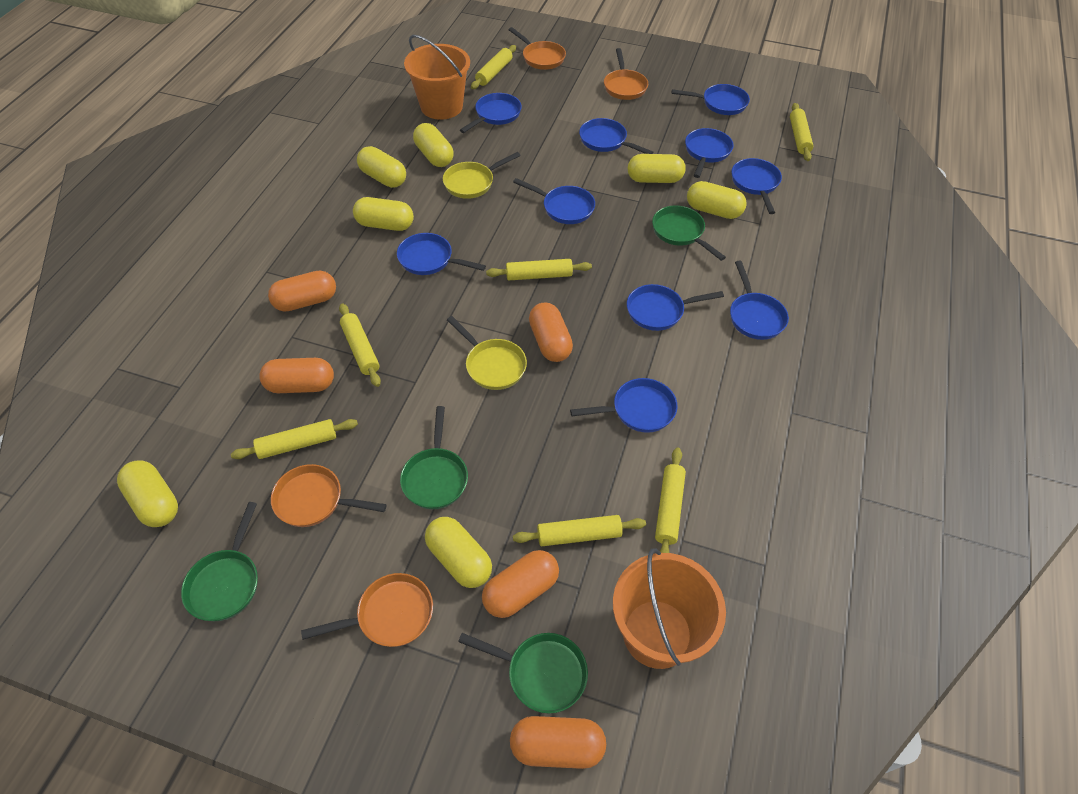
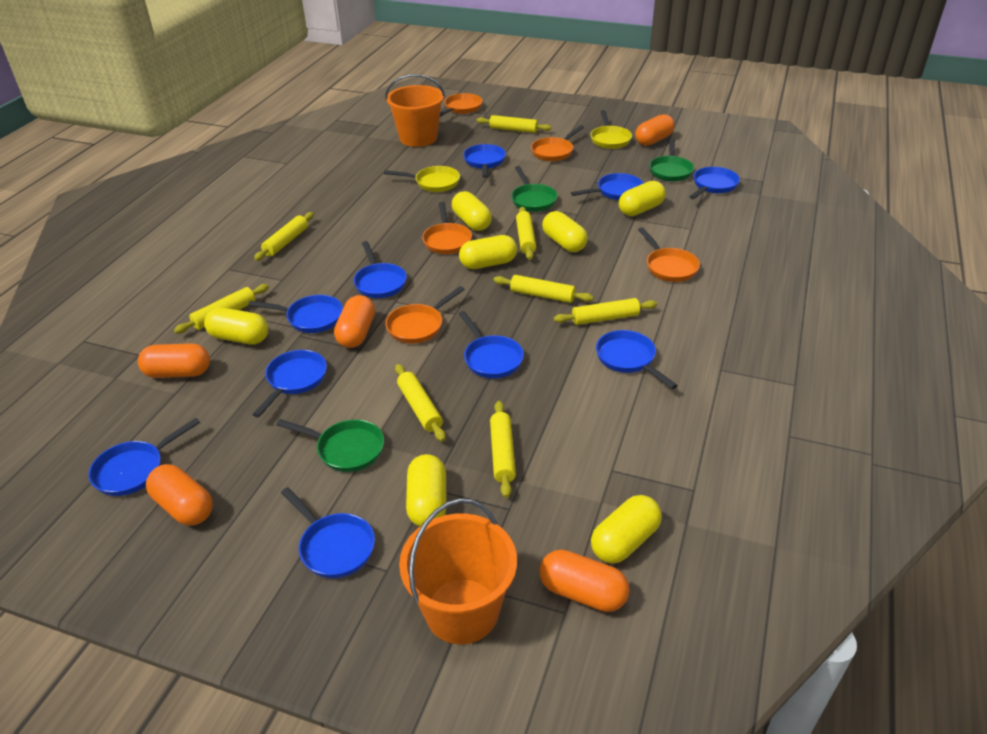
green pan: [181,502,258,621] [400,406,468,509] [458,633,588,713] [652,206,726,261] = 4 -> [276,419,384,472] [511,166,558,212] [649,138,694,182] = 3
orange pan: [271,464,387,527] [301,573,433,647] [509,27,566,70] [604,48,648,100] = 4 -> [385,286,465,344] [422,202,472,254] [440,93,483,117] [531,125,584,161] [638,227,700,282] = 5
yellow rolling pin: [231,419,358,459] [339,303,381,387] [471,45,516,89] [486,259,592,280] [513,515,646,546] [655,448,686,553] [790,103,813,161] = 7 -> [174,284,269,334] [254,212,314,261] [395,364,446,442] [477,115,552,133] [490,401,516,498] [494,275,594,303] [516,207,536,260] [554,298,657,325] = 8

